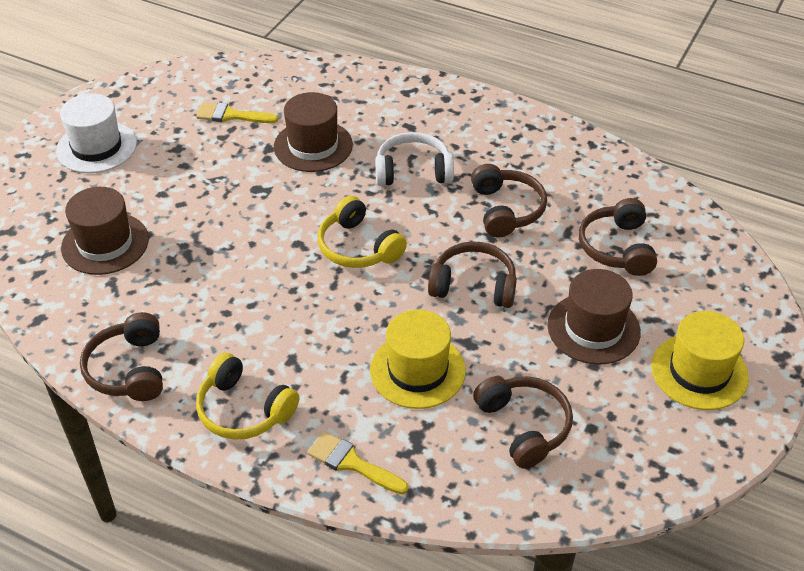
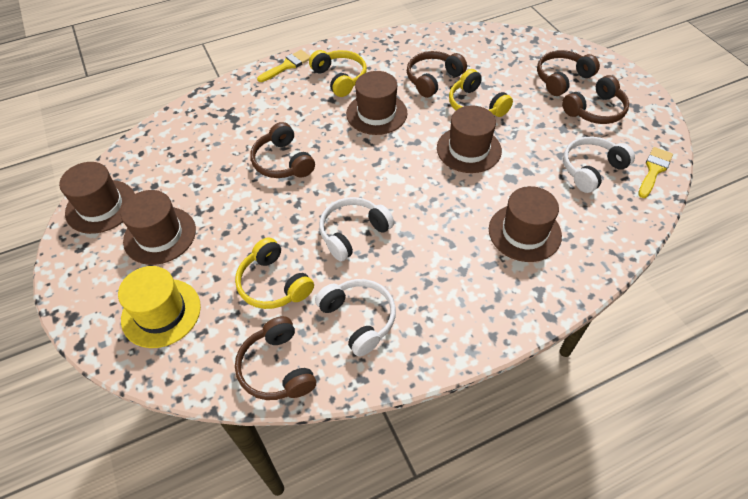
brown hat: [61,187,149,275] [274,92,353,172] [547,269,641,365] = 3 -> [59,162,135,234] [121,190,196,265] [346,71,408,135] [437,105,502,173] [489,186,562,262] = 5
white hat: [56,93,137,173] = 1 -> none = 0
white headphones: [375,132,454,186] = 1 -> [315,279,396,357] [319,197,394,262] [563,137,635,193] = 3
yellow hat: [370,309,466,409] [651,311,749,410] = 2 -> [118,266,201,348] = 1
yellow headphones: [196,353,299,440] [318,196,407,268] = 2 -> [235,237,314,309] [309,50,367,97] [449,69,513,117] = 3

